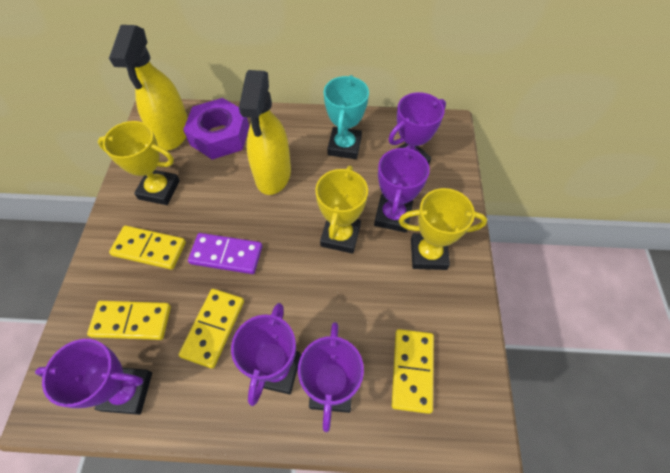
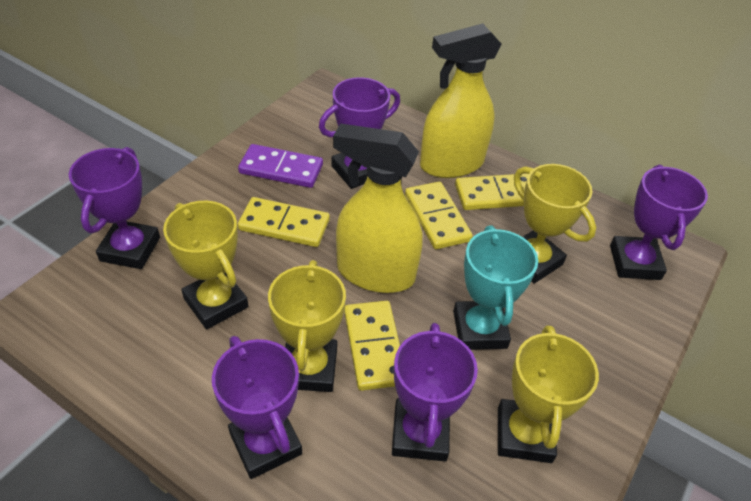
purple nut: [183,98,249,160] = 1 -> none = 0
yellow trophy: [98,121,180,205] [315,166,368,254] [398,188,487,270] = 3 -> [163,201,248,329] [268,260,346,392] [498,325,599,463] [514,164,596,284] = 4

